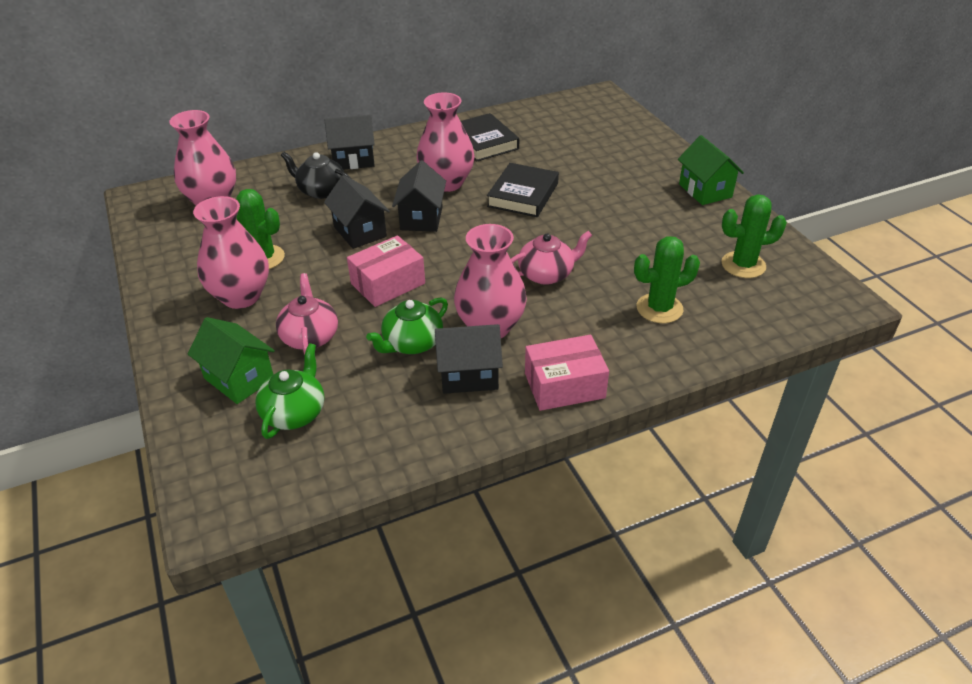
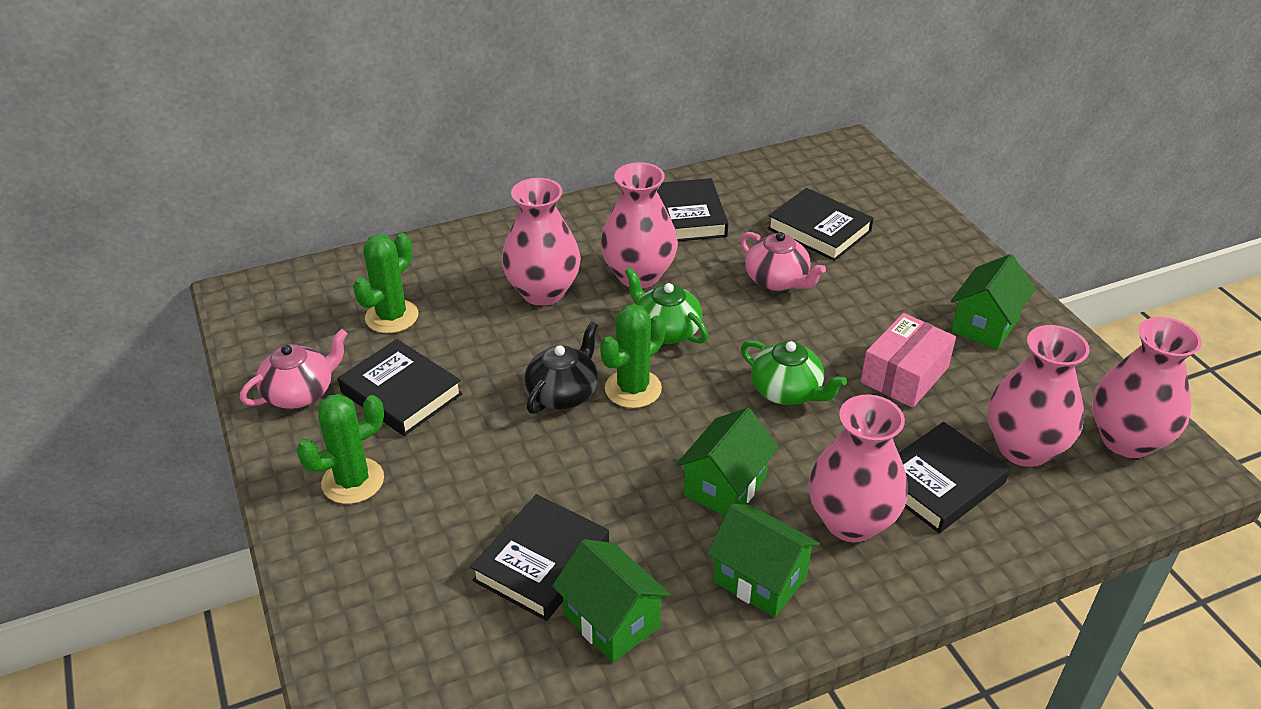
black book: [461,113,519,162] [487,163,559,217] = 2 -> [338,339,463,436] [471,494,609,621] [657,178,728,241] [767,188,874,261] [899,422,1010,533] = 5
black house: [324,115,375,170] [324,175,390,249] [392,161,446,232] [435,324,503,394] = 4 -> none = 0
green house: [188,317,275,404] [678,135,744,205] = 2 -> [552,539,671,663] [676,408,779,516] [707,504,820,618] [951,254,1036,350] = 4
pink box: [347,235,425,307] [525,335,609,411] = 2 -> [861,313,956,408] = 1
pink vase: [169,110,236,205] [193,196,269,309] [417,92,475,192] [454,224,527,338] = 4 -> [502,178,581,306] [600,162,678,289] [809,395,908,542] [988,325,1090,467] [1092,317,1202,458] = 5

